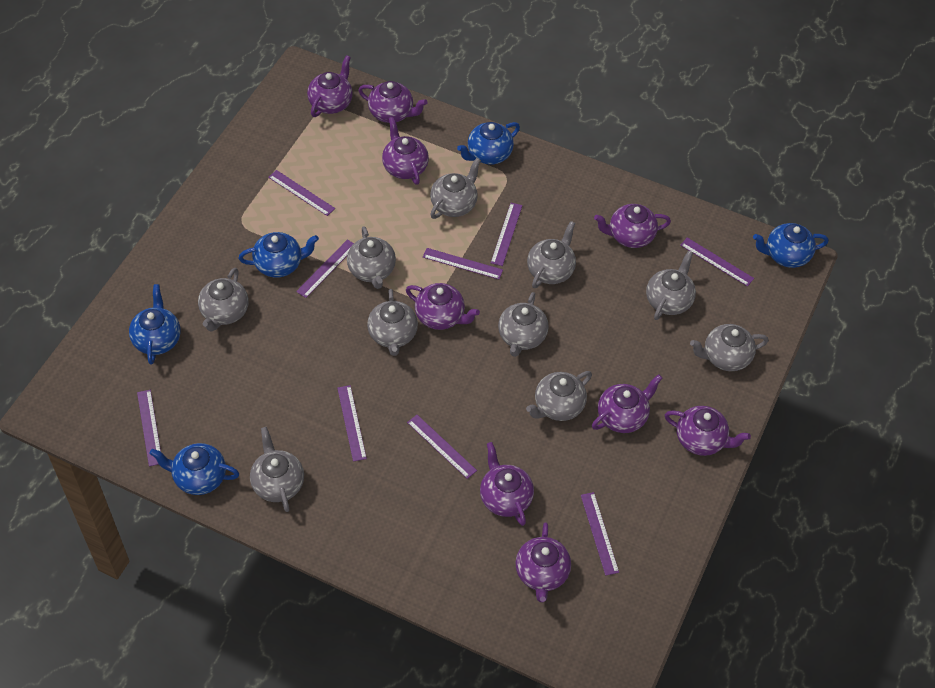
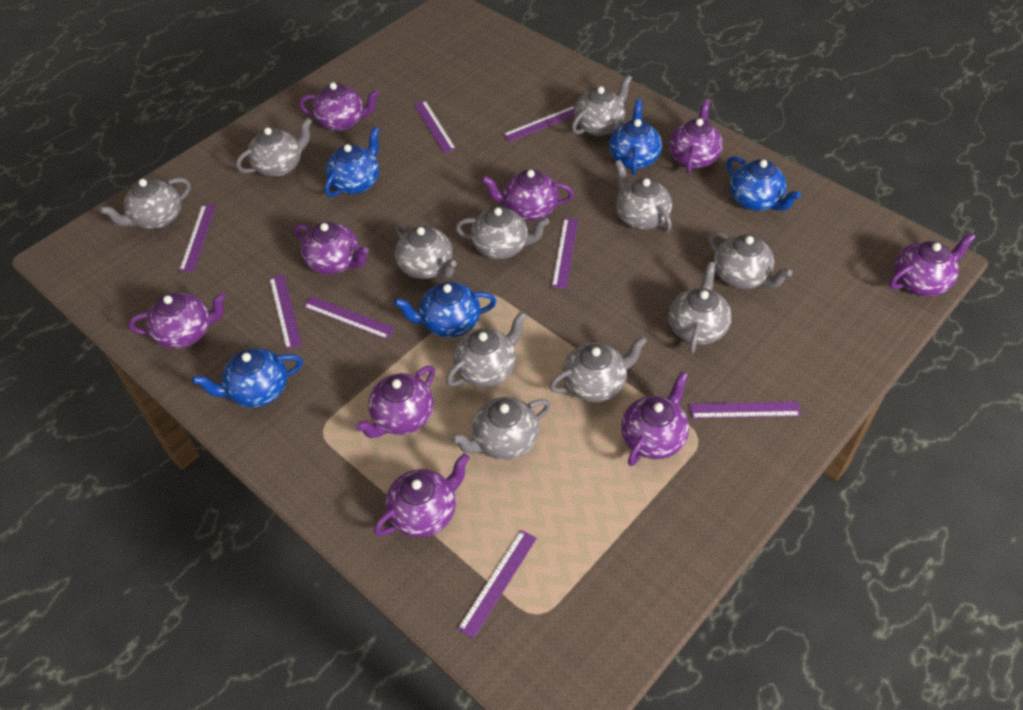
grey teapot: [198,268,249,332] [250,427,304,512] [347,226,396,289] [367,289,418,356] [430,158,481,219] [498,292,549,357] [526,371,592,421] [527,221,576,288] [646,250,696,320] [690,324,768,371] = 10 -> [100,178,191,229] [236,118,312,177] [395,222,457,279] [446,311,526,387] [451,397,551,460] [455,206,549,259] [549,336,647,403] [572,75,632,136] [615,160,672,233] [669,262,731,354] [708,231,792,289] = 11
purple ruler: [137,390,161,466] [268,170,335,216] [296,239,354,298] [337,385,367,462] [407,415,477,479] [423,248,503,279] [491,203,522,266] [581,492,619,576] [680,238,754,286] = 9 -> [179,205,216,272] [269,274,302,350] [303,296,395,339] [414,100,456,153] [458,530,537,639] [503,106,575,142] [552,218,578,289] [689,402,801,418] = 8

